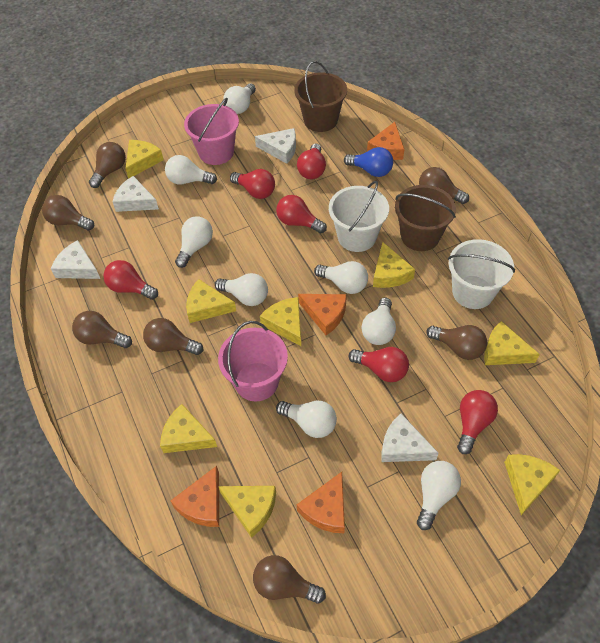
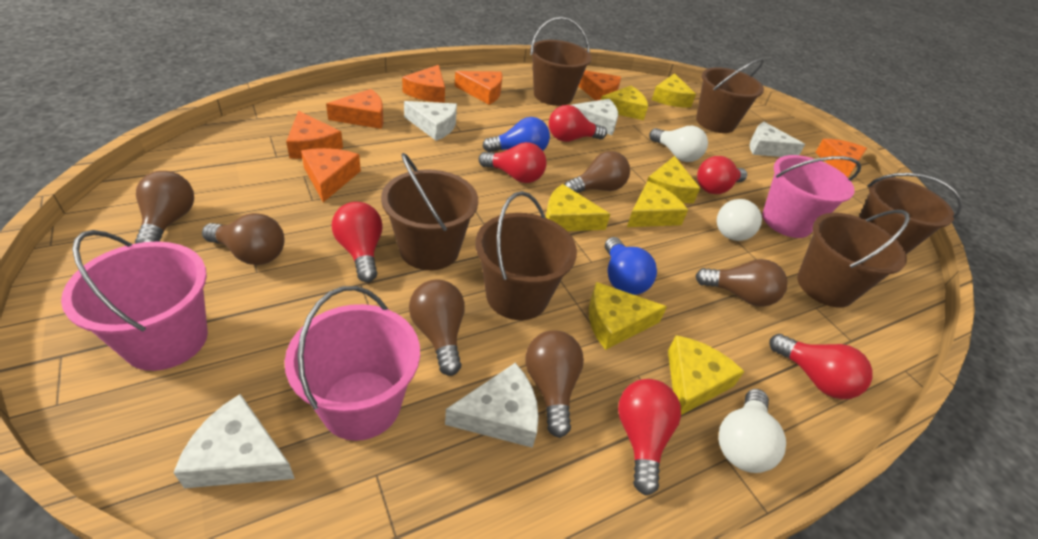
blue light bulb: [344,147,393,177] = 1 -> [482,117,550,152] [605,237,657,295] = 2
brown bucket: [294,61,347,132] [395,185,456,251] = 2 -> [381,153,478,270] [475,191,577,320] [530,17,592,106] [696,59,764,133] [797,210,910,308] [859,173,963,254] = 6
brown light bulb: [42,195,94,231] [72,311,132,348] [89,142,126,188] [143,318,203,355] [253,555,326,604] [419,167,469,204] [426,325,487,360] = 7 -> [135,171,194,244] [202,213,284,265] [409,279,465,376] [526,330,584,438] [564,151,630,193] [695,259,787,307] = 6
orange cheese: [171,466,219,527] [297,472,345,533] [298,294,347,335] [367,122,404,160] = 4 -> [286,111,343,159] [301,148,361,202] [326,89,383,129] [402,65,445,102] [455,71,502,105] [579,70,621,101] [815,139,867,177] = 7
pink bucket: [184,98,239,165] [218,321,288,401] = 2 -> [61,230,208,371] [284,286,420,441] [762,155,861,238] = 3
white bucket: [329,181,389,252] [448,239,515,309] = 2 -> none = 0
white cheese: [51,240,100,279] [113,176,159,212] [255,128,296,164] [381,414,439,462] = 4 -> [174,394,295,488] [404,101,457,141] [445,363,539,448] [571,99,618,135] [749,122,805,157] = 5
white light bulb: [165,155,217,185] [175,216,213,268] [215,273,268,306] [223,84,256,114] [276,401,337,438] [314,261,368,294] [362,298,396,345] [417,461,461,530] = 8 -> [649,126,708,162] [717,199,762,241] [718,389,786,473] = 3
yellow cheese: [125,140,164,179] [160,404,217,453] [186,279,236,323] [218,486,276,538] [260,297,301,346] [373,242,415,288] [484,321,540,365] [504,454,560,515] = 8 -> [545,184,610,231] [589,282,667,350] [601,86,648,120] [627,181,688,227] [647,156,700,203] [652,73,696,108] [668,335,745,415] = 7

